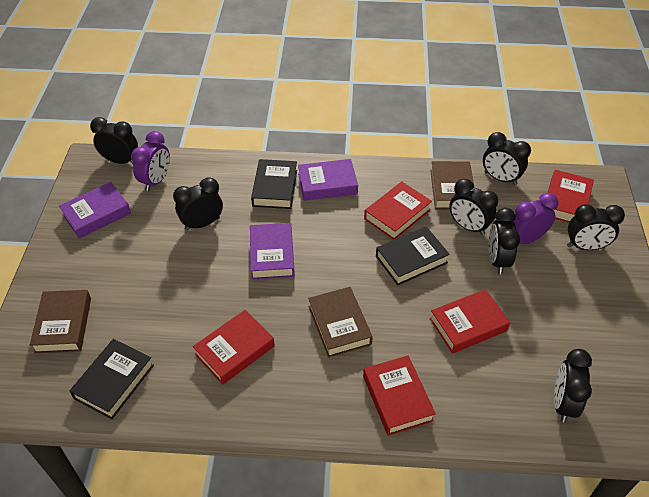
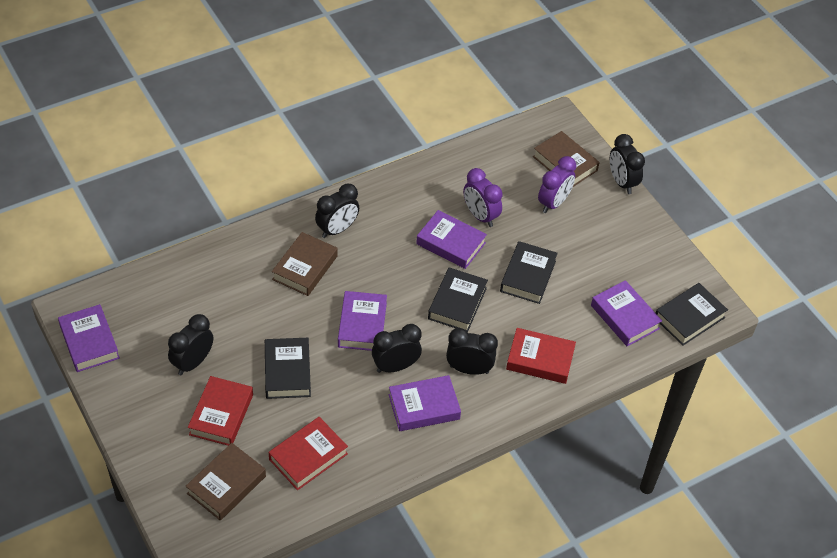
black book: [69,339,154,419] [251,159,297,209] [376,226,450,285] = 3 -> [265,338,311,399] [428,268,488,332] [500,241,558,304] [656,283,728,346] = 4
black clock: [90,117,138,164] [173,177,223,230] [449,179,498,235] [483,132,531,185] [489,208,520,274] [554,349,592,423] [567,204,625,250] = 7 -> [168,314,213,375] [315,184,359,238] [372,324,422,373] [446,328,498,375] [610,134,645,194] = 5
purple book: [59,182,131,239] [250,223,295,280] [298,159,358,201] = 3 -> [58,304,120,372] [338,291,387,351] [389,375,461,431] [416,210,487,269] [591,280,662,346] = 5
red book: [193,310,275,385] [363,355,436,436] [364,182,432,240] [429,289,510,354] [548,170,594,223] = 5 -> [188,376,253,446] [269,417,348,490] [506,328,576,384] = 3

